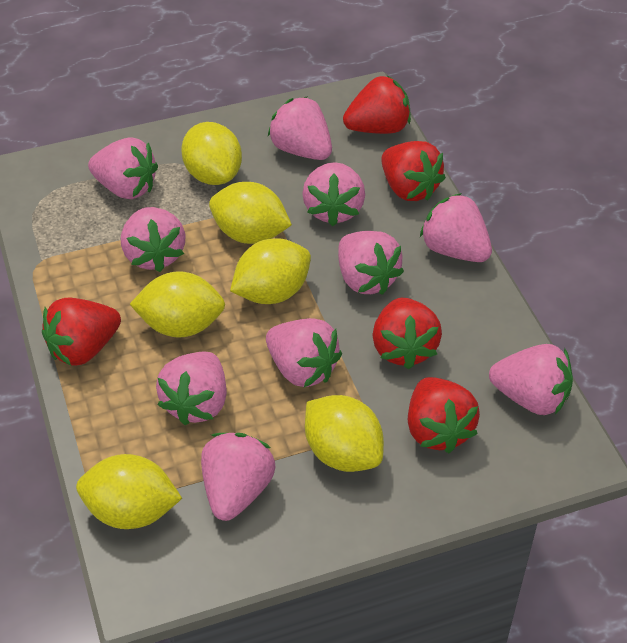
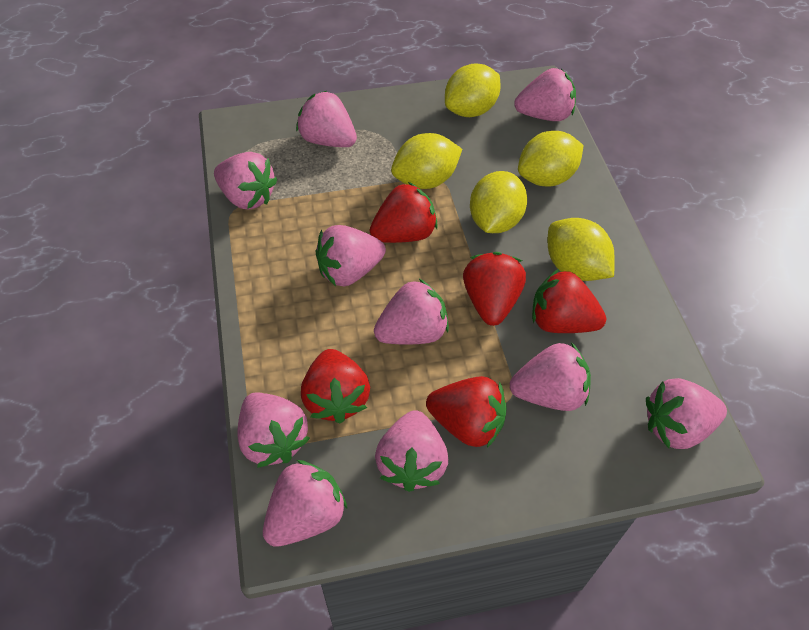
yellow lemon: [76,454,182,529] [130,271,225,338] [181,122,242,185] [209,182,292,244] [230,238,311,304] [305,395,384,472] = 6 -> [391,133,462,189] [445,63,501,117] [470,171,527,233] [518,131,584,186] [548,218,614,281] = 5

